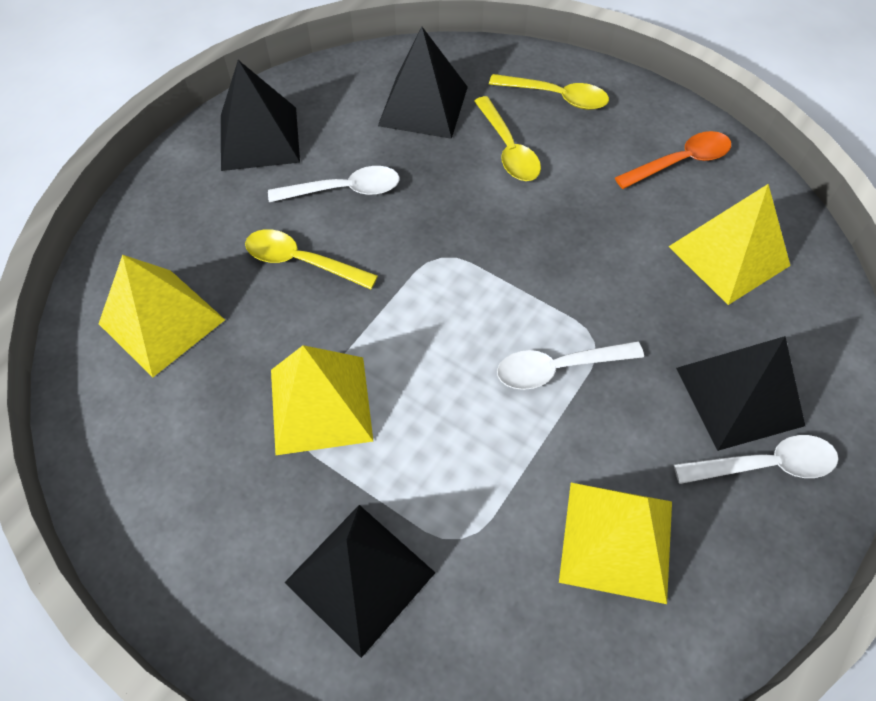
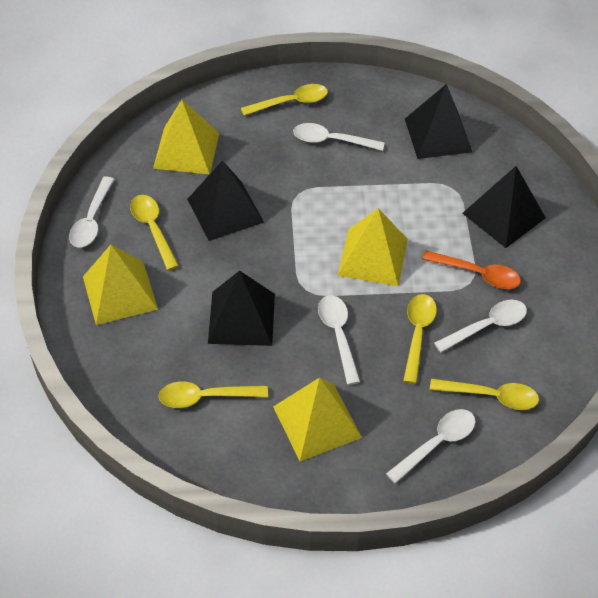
white spoon: [268,166,400,202] [497,341,644,390] [674,435,838,484] = 3 -> [69,176,115,247] [293,123,385,151] [318,295,360,385] [386,409,476,484] [434,300,527,353] = 5
yellow spoon: [245,229,378,289] [474,96,541,181] [489,74,609,110] = 3 -> [130,195,179,270] [159,381,268,408] [241,84,328,116] [403,294,437,384] [430,379,539,410] = 5

